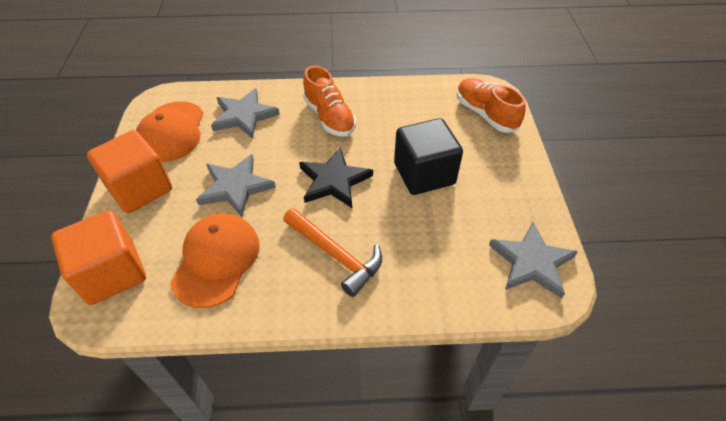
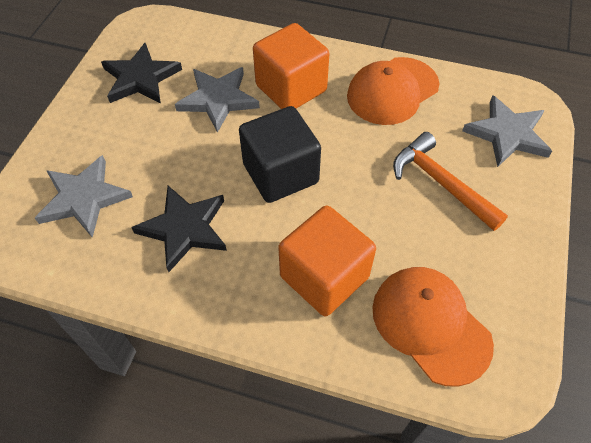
black star: [299,147,373,208] = 1 -> [101,43,182,104] [131,186,227,272] = 2
orange shoe: [303,66,356,137] [457,78,525,133] = 2 -> none = 0

